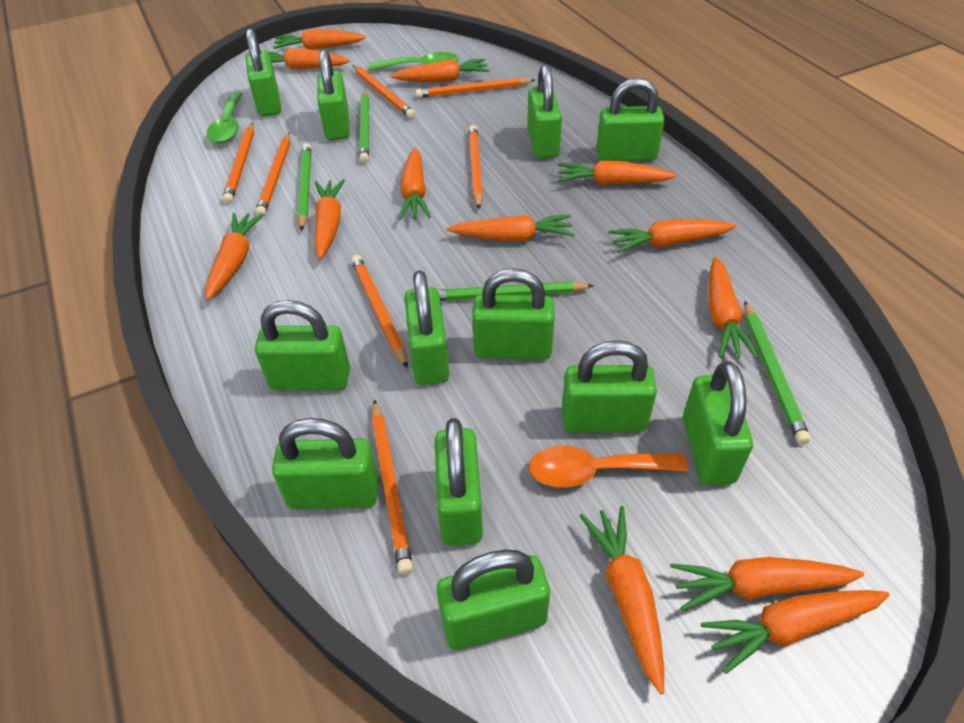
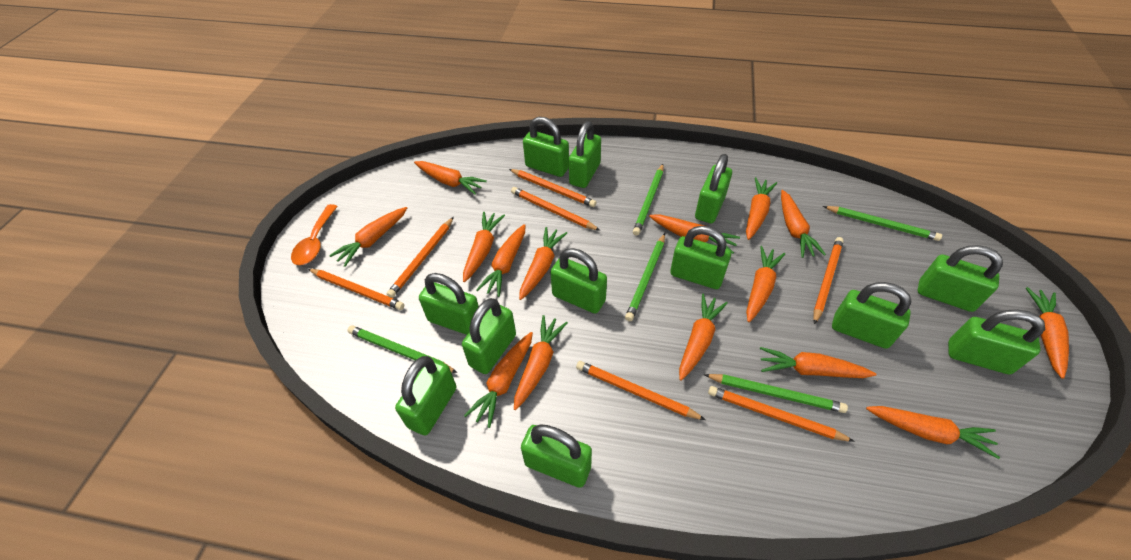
green pencil: [297,143,311,231] [359,90,369,163] [438,281,594,301] [744,301,811,445] = 4 -> [347,325,458,373] [625,233,665,321] [633,164,664,236] [704,374,848,413] [823,206,942,241] = 5
green spoon: [207,92,242,143] [369,52,459,70] = 2 -> none = 0
orange carrot: [206,213,264,300] [269,48,350,69] [273,29,366,50] [315,179,345,259] [391,59,490,82] [399,148,431,220] [447,215,574,242] [558,161,676,185] [580,506,664,694] [609,219,737,253] [670,557,864,611] [701,590,890,674] [708,257,758,358] = 13 -> [329,207,407,267] [414,161,487,194] [463,212,505,282] [464,332,533,428] [476,224,525,297] [514,315,568,410] [519,227,567,300] [649,214,740,254] [679,294,728,381] [746,177,777,240] [746,246,785,322] [760,347,877,378] [781,190,826,258] [866,406,1000,459] [1026,287,1069,379] = 15

